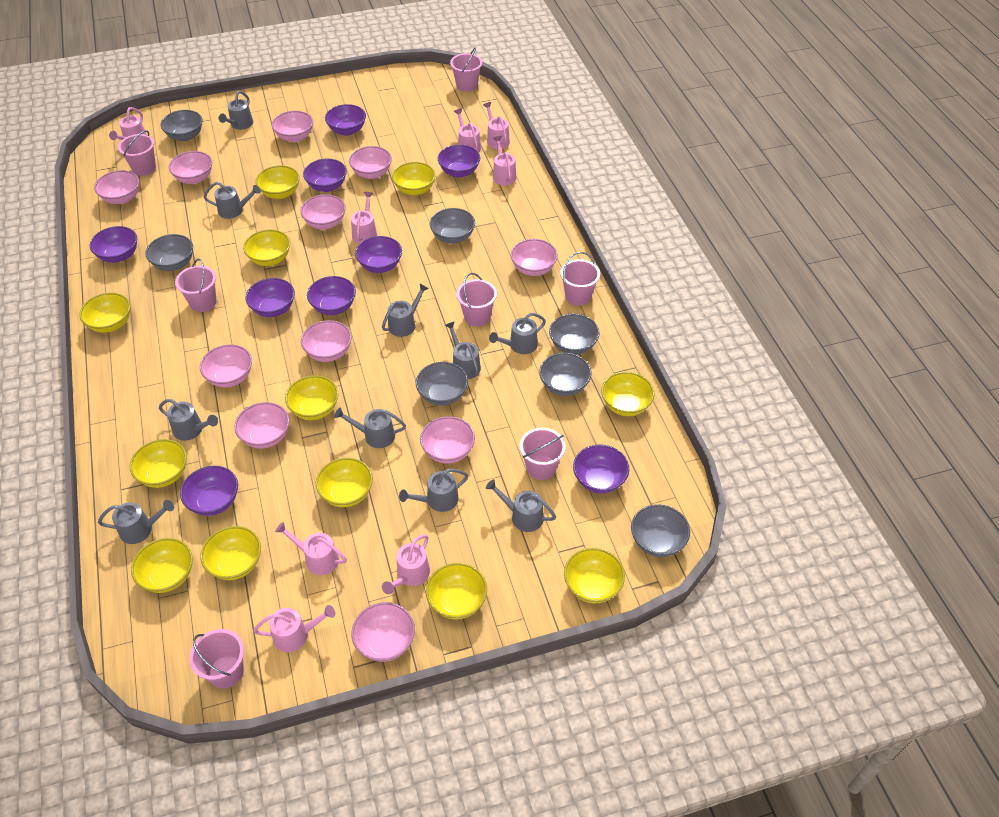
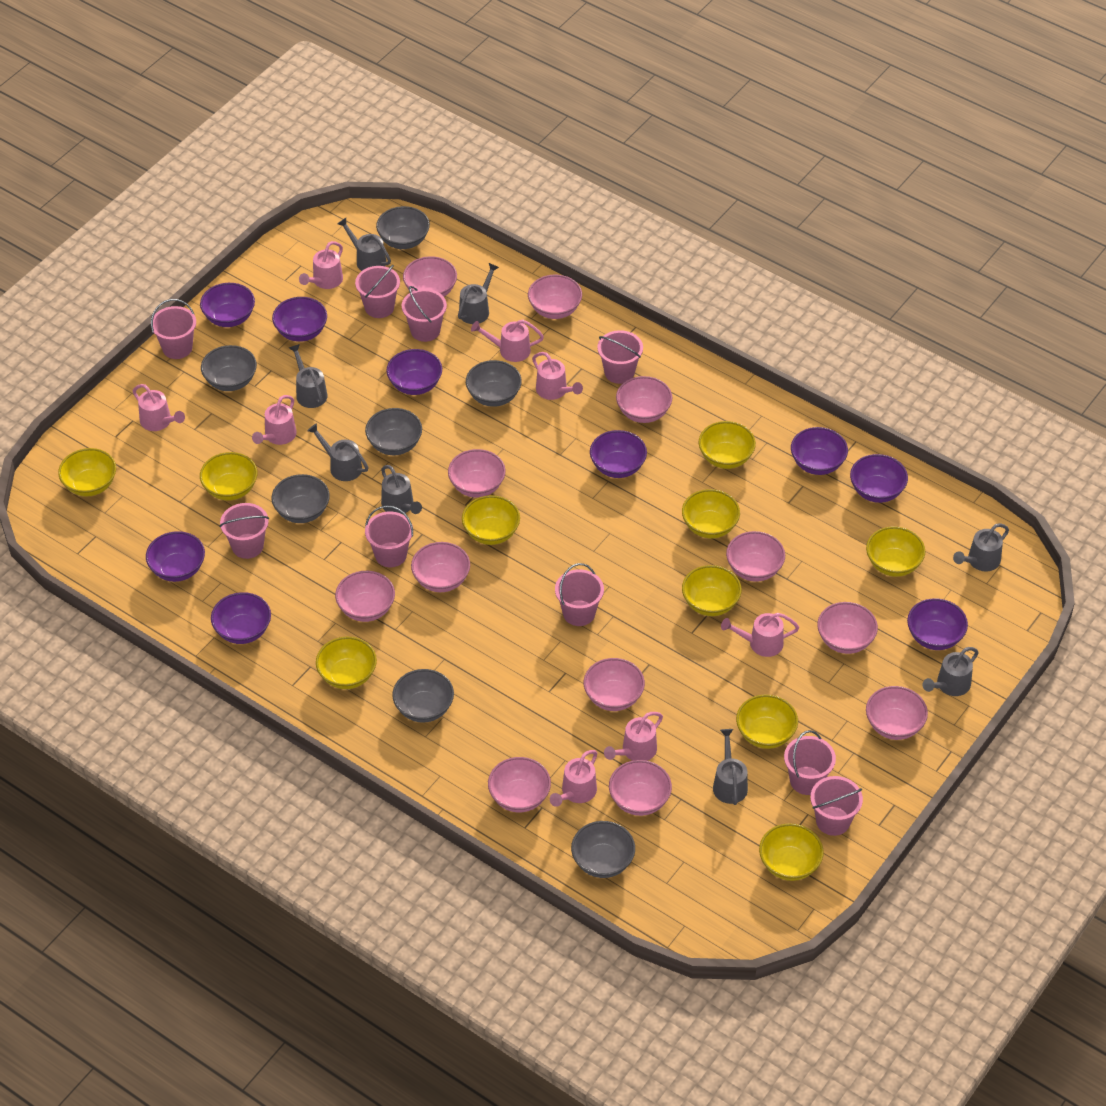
grey watering can: [98,500,174,544] [159,399,218,441] [204,182,261,219] [219,91,253,130] [334,408,406,448] [382,284,429,337] [399,469,468,512] [445,321,481,379] [486,479,556,532] [489,313,546,354] = 10 -> [289,344,328,408] [307,423,368,481] [337,218,391,271] [381,465,422,514] [458,263,499,324] [713,729,748,805] [923,647,979,696] [953,523,1009,572] = 8
pink bowl: [94,170,139,204] [168,151,212,184] [200,344,252,387] [234,402,289,449] [272,111,313,142] [300,194,346,229] [301,320,352,362] [349,146,392,179] [352,602,415,662] [420,416,475,464] [511,239,558,276] = 11 -> [335,571,395,622] [403,256,457,297] [411,542,470,592] [448,449,506,498] [488,757,551,813] [528,275,582,319] [584,658,645,711] [609,760,672,816] [616,376,672,423] [726,531,785,582] [817,602,878,654] [866,686,928,740] = 12
pink bucket: [118,130,156,176] [175,259,217,312] [189,629,244,688] [450,47,482,92] [456,273,497,326] [519,428,566,480] [560,252,600,306] = 7 -> [151,299,196,359] [219,503,269,559] [355,265,400,318] [365,505,413,567] [402,286,447,342] [555,563,604,626] [597,330,643,384] [784,730,836,795] [810,776,863,836] = 9
yellow bowl: [79,293,130,333] [130,439,187,488] [131,538,193,593] [200,526,261,580] [243,229,290,266] [256,165,300,199] [285,376,339,420] [316,458,373,507] [392,162,436,195] [426,563,487,619] [564,548,625,603] [601,372,655,416] = 12 -> [58,448,116,497] [200,452,257,501] [316,637,377,689] [462,495,520,545] [682,489,740,539] [682,565,742,616] [699,421,756,469] [736,695,798,749] [759,823,824,881] [866,526,925,577] = 10

